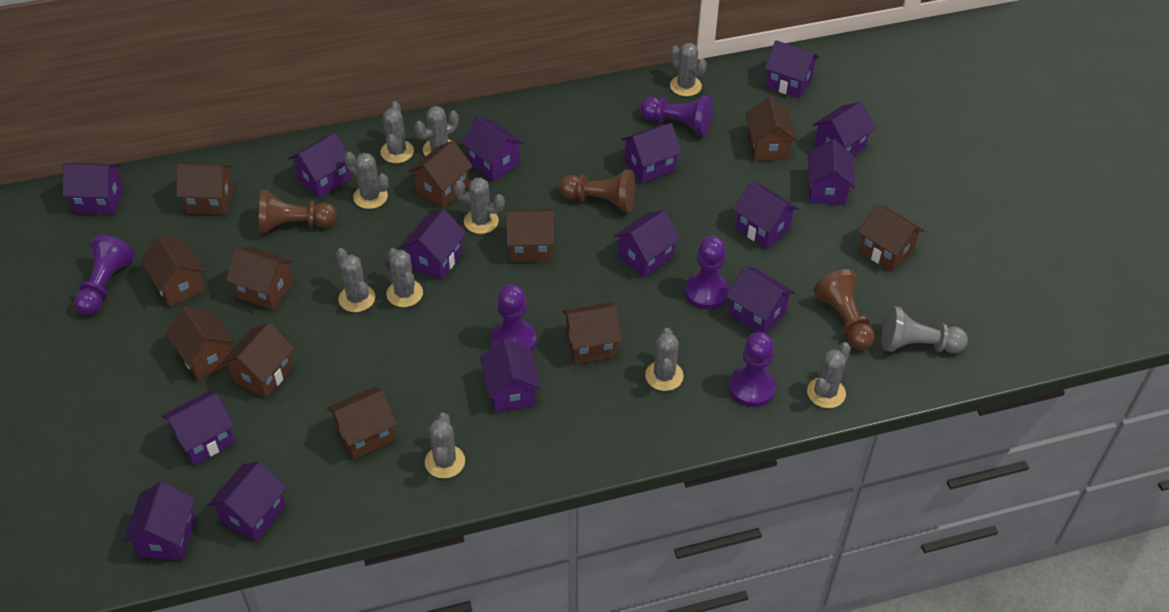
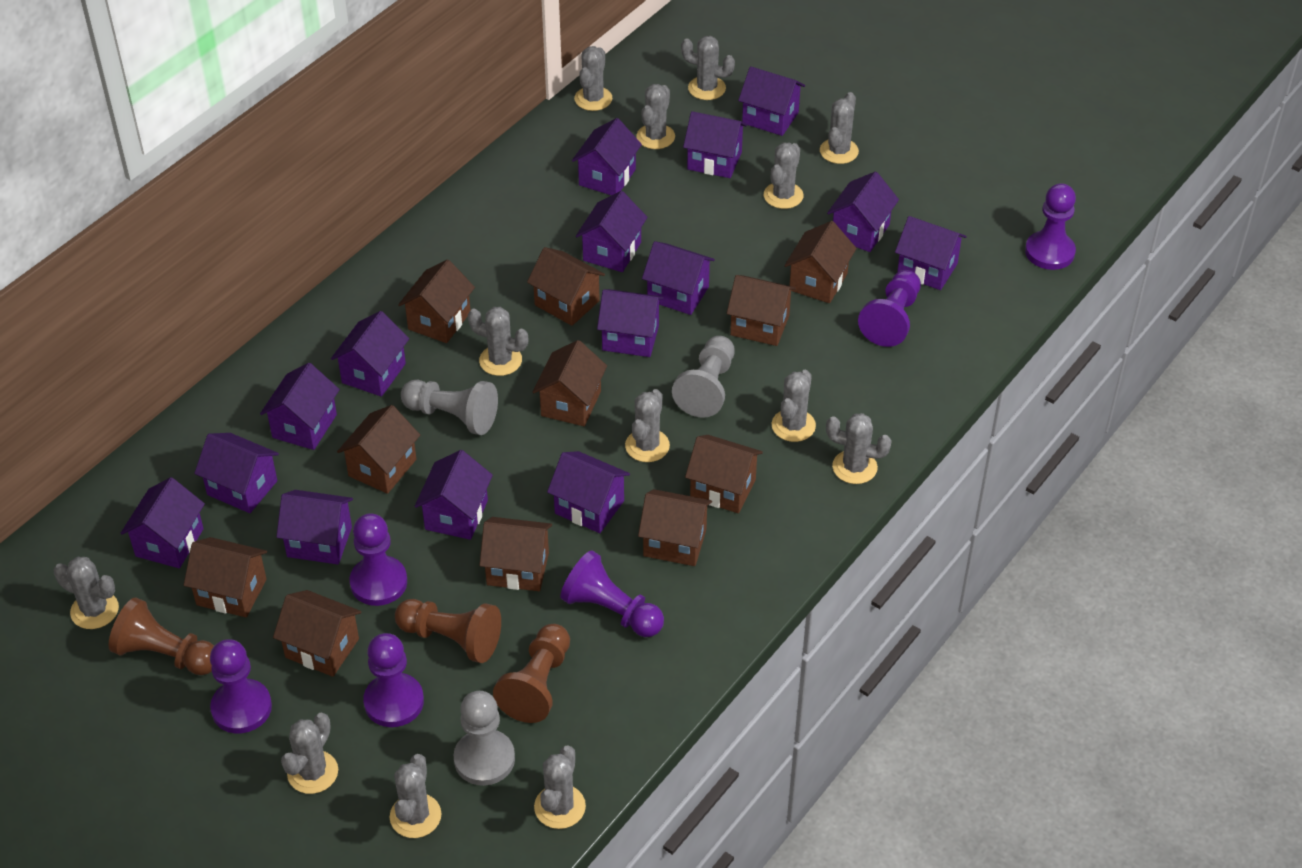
grey cactus: [336,248,375,312] [344,152,388,209] [380,101,414,163] [386,248,423,307] [415,106,459,156] [425,412,465,479] [454,177,505,234] [645,328,684,391] [670,42,707,96] [807,342,851,408] = 10 -> [54,557,119,629] [281,713,338,794] [389,754,441,838] [468,307,528,376] [534,745,586,829] [574,46,612,111] [625,389,670,462] [636,84,675,149] [681,36,735,100] [764,142,803,209] [772,370,816,442] [820,92,859,164] [826,413,892,484] = 13
grey pawn: [882,306,968,353] = 1 -> [401,380,498,435] [454,691,515,786] [672,336,735,418] = 3
purple pawn: [74,235,135,315] [491,284,536,351] [640,95,713,136] [685,236,729,310] [729,332,776,407] = 5 -> [210,639,272,734] [350,513,407,606] [363,633,424,727] [560,550,664,637] [858,270,921,347] [1025,183,1076,270] = 6

